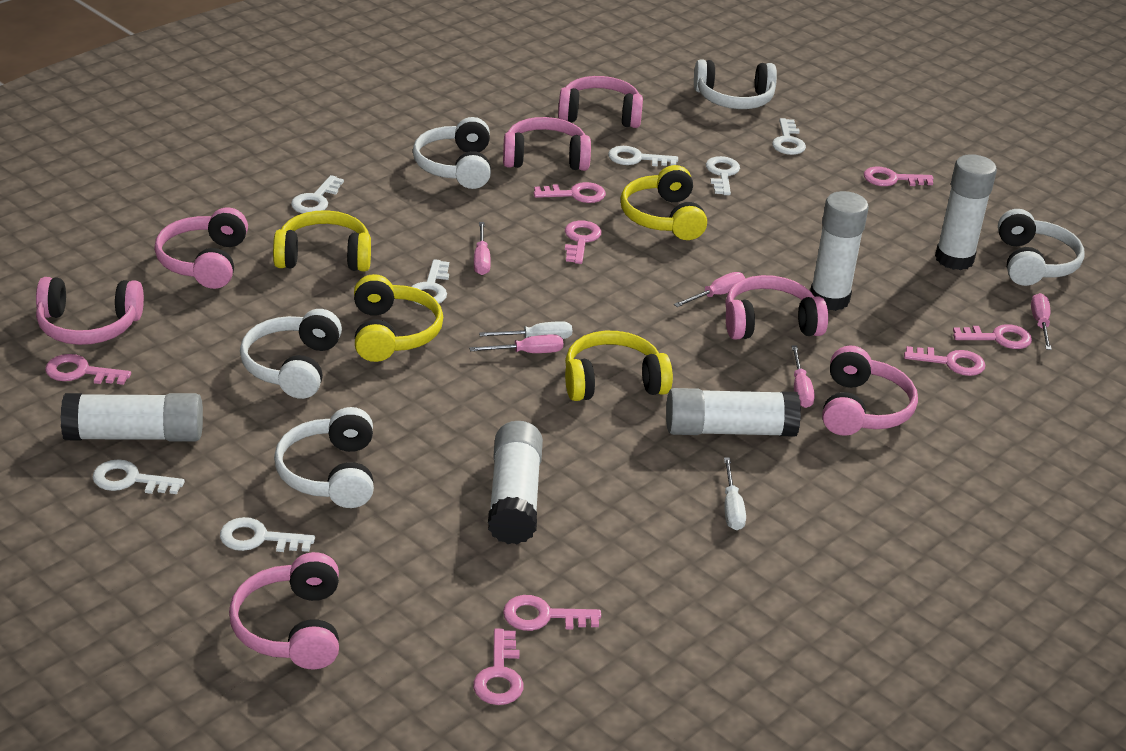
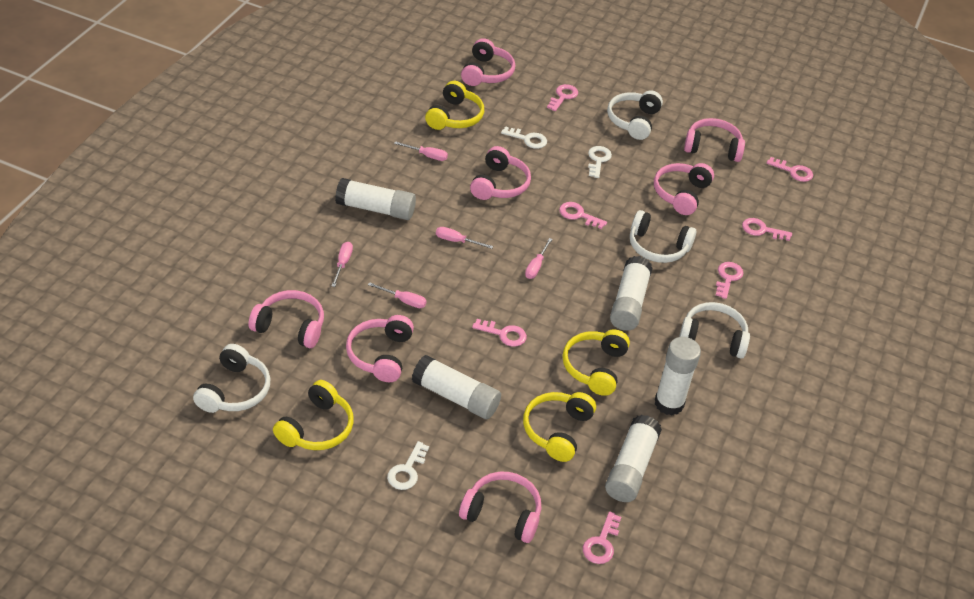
pink key: [45,354,131,385] [473,628,524,705] [503,595,601,631] [534,182,606,203] [565,221,602,264] [864,167,933,186] [904,346,986,376] [953,324,1032,349] = 8 -> [472,319,527,347] [547,84,578,111] [559,202,607,229] [583,511,621,564] [716,262,743,299] [742,218,792,241] [767,157,813,182] = 7
white headphones: [240,309,342,399] [274,407,374,508] [413,117,491,189] [694,59,777,109] [998,209,1085,286] = 5 -> [193,344,271,413] [607,91,663,140] [630,210,696,263] [679,302,750,358] = 4
white key: [92,459,185,494] [220,517,315,552] [291,175,344,214] [412,259,449,306] [608,146,678,166] [706,156,740,195] [772,118,806,155] = 7 -> [387,441,429,490] [501,126,547,149] [588,146,612,178] = 3
white screwdriver: [479,321,572,339] [724,457,746,530] = 2 -> none = 0

